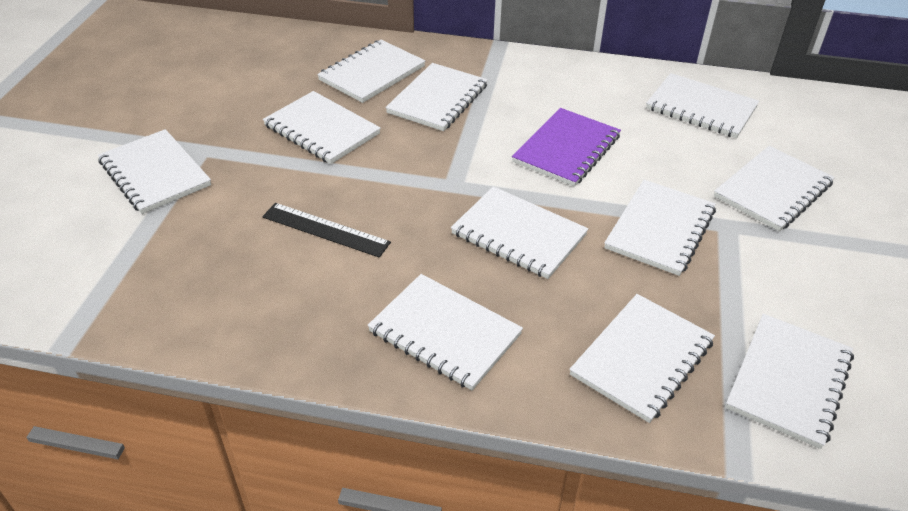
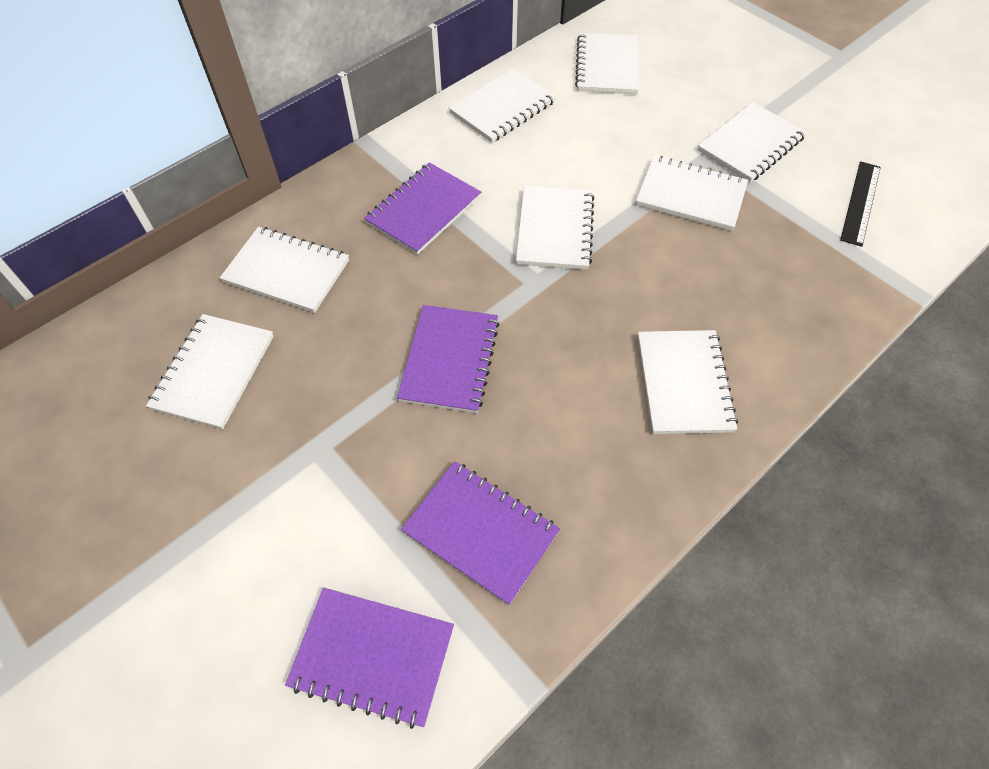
purple notebook: [512,108,621,187] = 1 -> [285,588,454,729] [364,162,481,255] [397,305,500,413] [401,461,560,605] = 4
white notebook: [98,129,211,214] [263,91,381,164] [317,40,425,103] [368,274,523,390] [385,63,488,131] [451,186,588,279] [569,294,715,423] [604,180,716,276] [646,73,759,138] [714,146,835,231] [725,314,854,449] = 11 -> [146,314,274,429] [220,227,349,313] [449,68,556,143] [516,185,594,270] [575,33,639,94] [636,156,748,231] [638,330,738,434] [698,102,807,182] = 8

